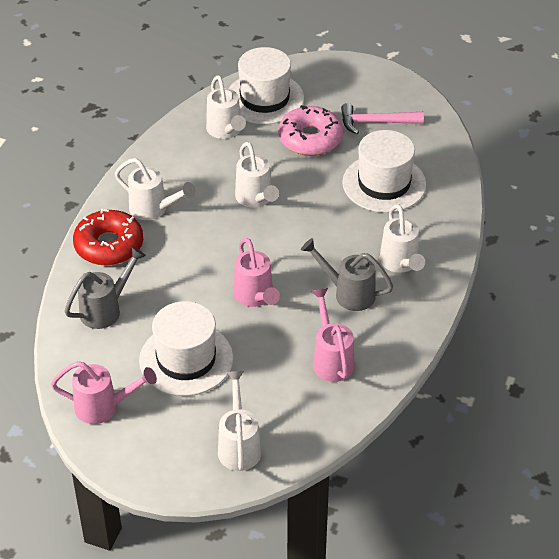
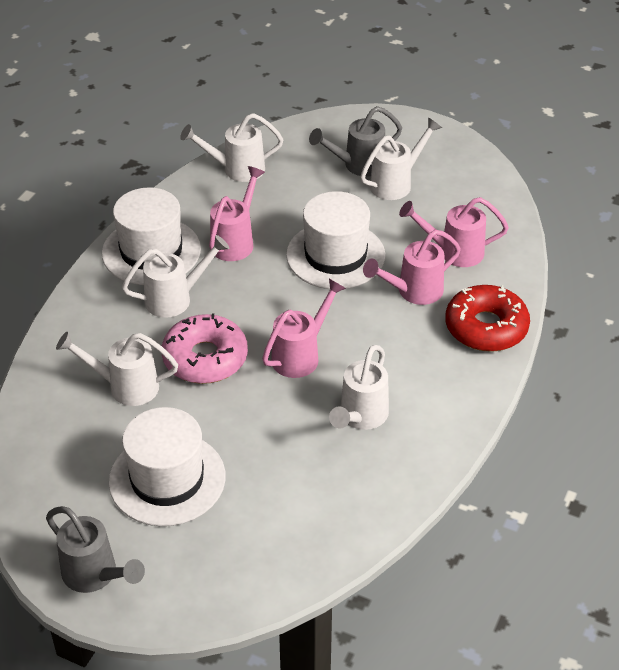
pink hammer: [341,103,424,134] = 1 -> none = 0
pink watering can: [51,361,157,424] [234,238,280,307] [311,288,354,382] = 3 -> [209,166,265,261] [262,279,346,378] [363,230,461,305] [399,197,509,267] = 4

